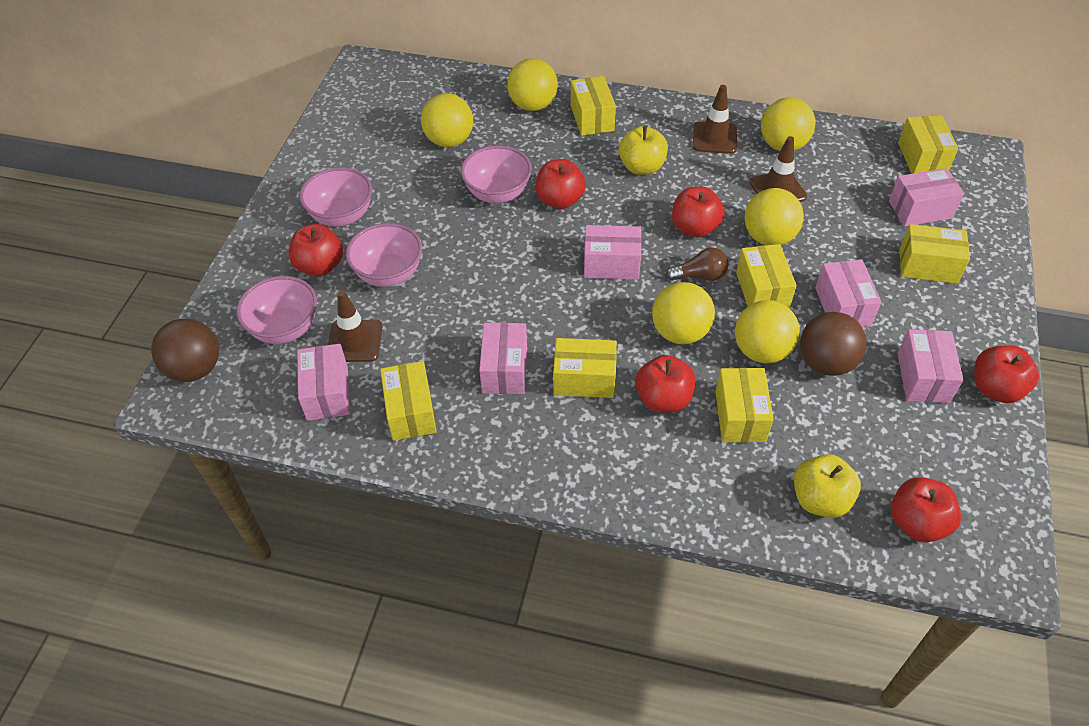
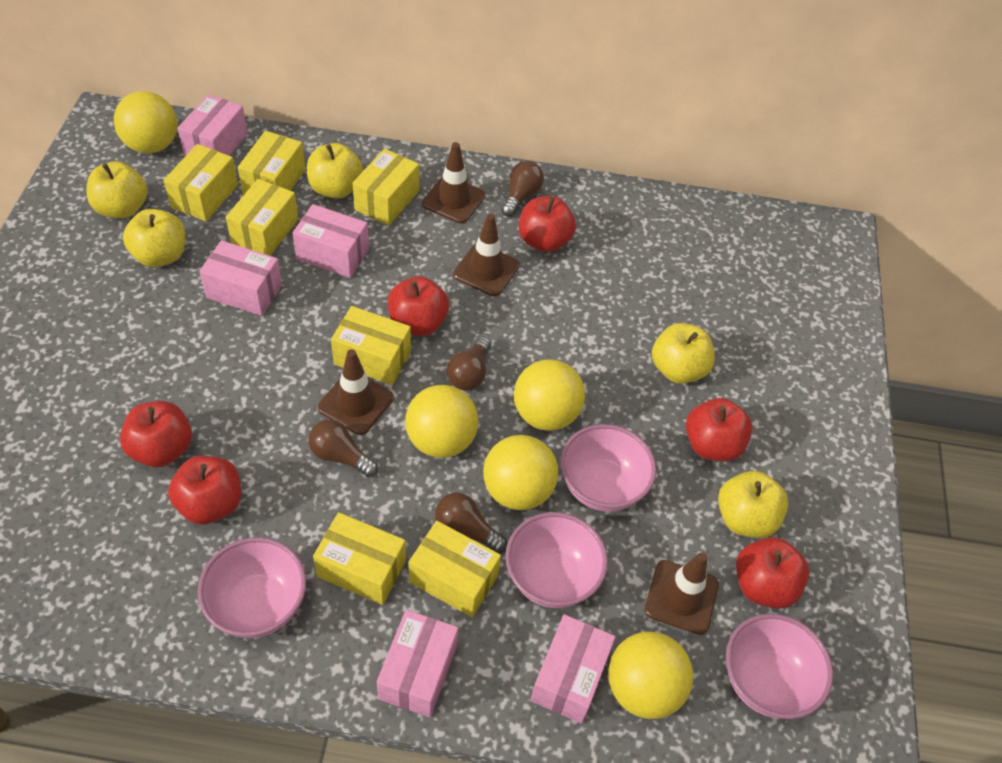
brown ball: [151,318,219,382] [800,312,867,376] = 2 -> none = 0
brown light bulb: [666,247,728,281] = 1 -> [308,419,378,477] [435,492,507,553] [447,336,491,391] [501,161,544,216] = 4
brown traffic cone: [328,290,382,362] [693,85,737,154] [750,136,807,202] = 3 -> [318,349,394,435] [422,142,486,223] [453,214,520,296] [645,552,719,635] = 4
pink box: [297,344,350,421] [479,322,527,394] [584,225,642,280] [815,259,881,327] [889,168,964,226] [897,329,964,403] = 6 -> [178,94,248,156] [199,240,282,316] [293,204,369,278] [377,610,458,717] [531,615,616,723] = 5
yellow apple: [619,126,668,175] [794,454,861,518] = 2 -> [86,161,148,219] [123,209,185,267] [307,143,363,199] [652,323,715,384] [718,471,788,538] = 5
yellow ball: [421,93,473,147] [507,58,558,111] [652,282,715,344] [735,300,800,363] [745,188,804,245] [761,97,816,151] = 6 -> [114,91,177,154] [405,385,478,458] [483,435,558,510] [514,359,585,431] [608,632,693,719] = 5

